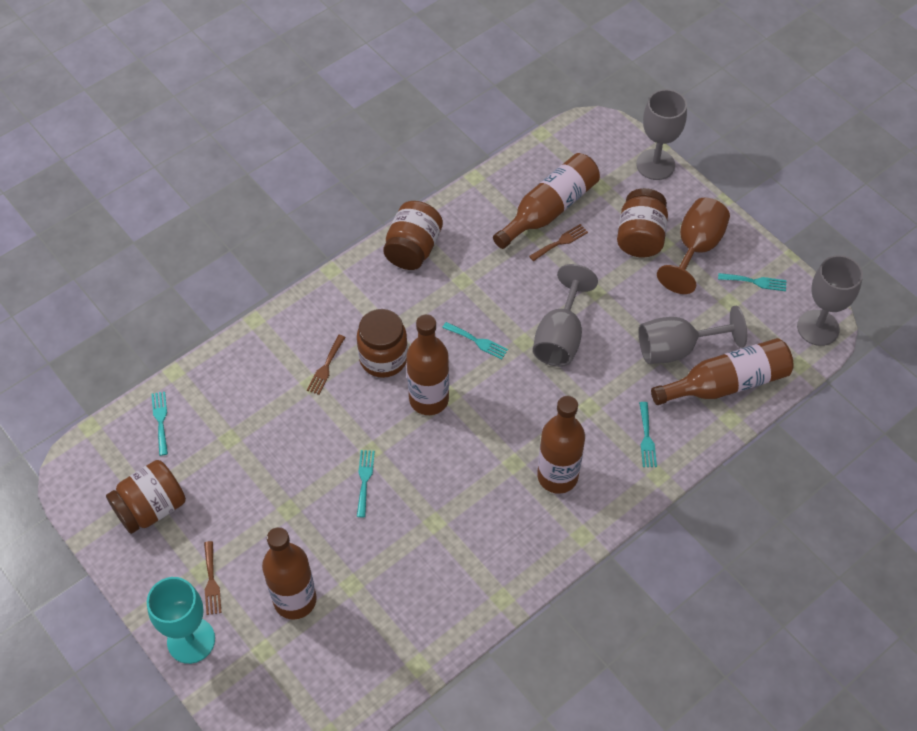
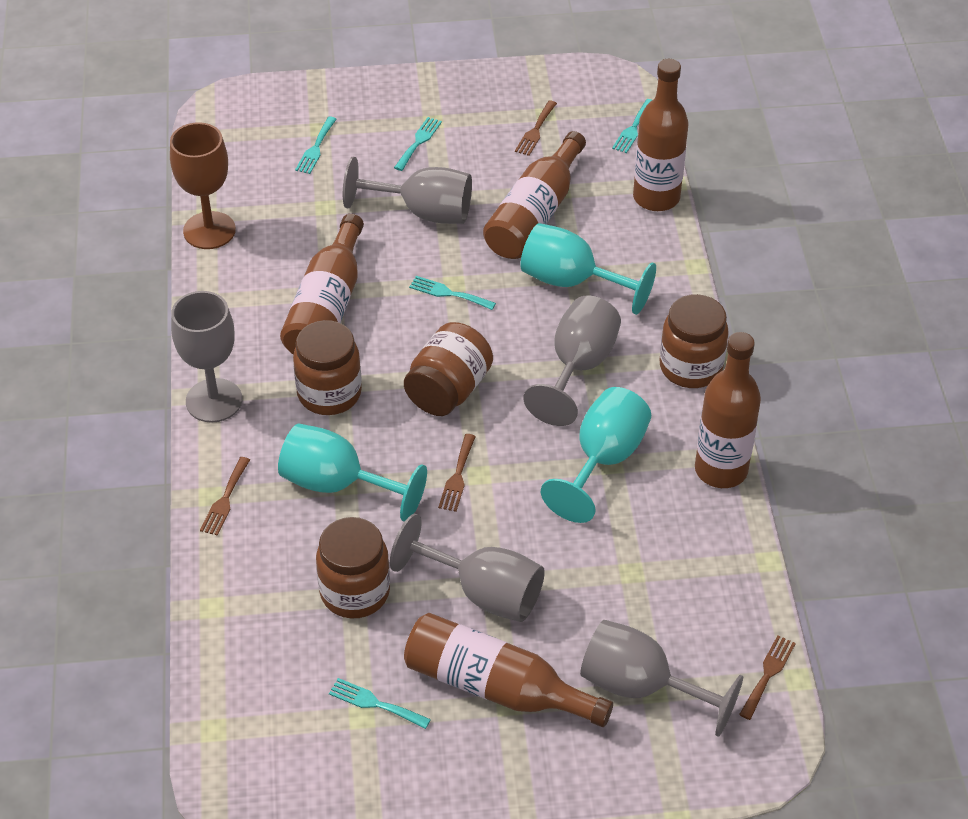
brown fork: [204,541,222,615] [307,335,346,395] [529,224,588,261] = 3 -> [200,457,250,536] [438,434,476,512] [515,100,557,156] [739,635,796,720] = 4
grey goblet: [533,264,598,367] [636,89,687,180] [639,306,747,364] [797,255,863,346] = 4 -> [171,291,242,423] [343,157,472,224] [390,514,545,622] [523,295,621,426] [580,620,743,737] = 5
turquoise goblet: [147,577,215,664] = 1 -> [278,423,427,522] [520,223,656,315] [541,387,651,523] = 3

